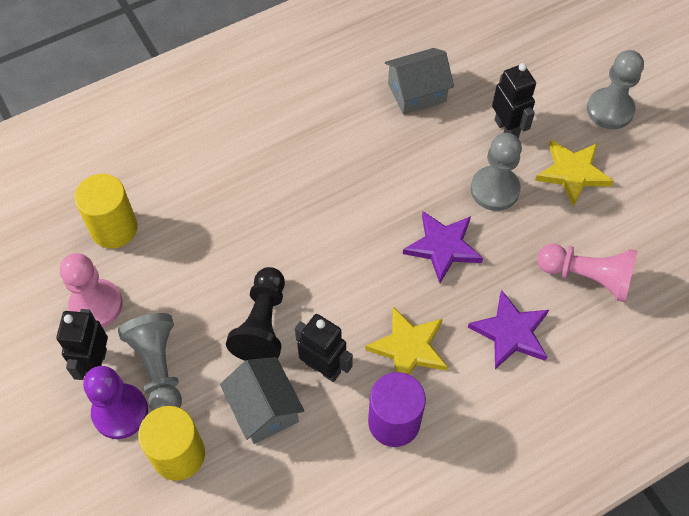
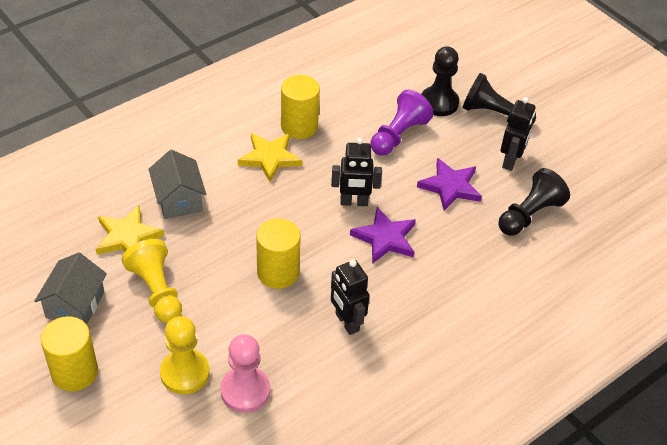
black pawn: [226,267,285,361] = 1 -> [421,47,459,116] [463,73,536,124] [498,168,570,236] = 3
grey pawn: [118,313,182,411] [471,133,522,211] [587,50,644,129] = 3 -> none = 0
pink pawn: [60,253,123,327] [537,244,638,302] = 2 -> [220,334,270,413] = 1
purple cylinder: [368,372,426,447] = 1 -> none = 0
yellow cylinder: [74,174,137,249] [138,406,205,481] = 2 -> [41,316,98,391] [256,218,301,289] [281,75,320,139] = 3
yellow pawn: none = 0 -> [122,239,182,323] [160,316,210,394] = 2

